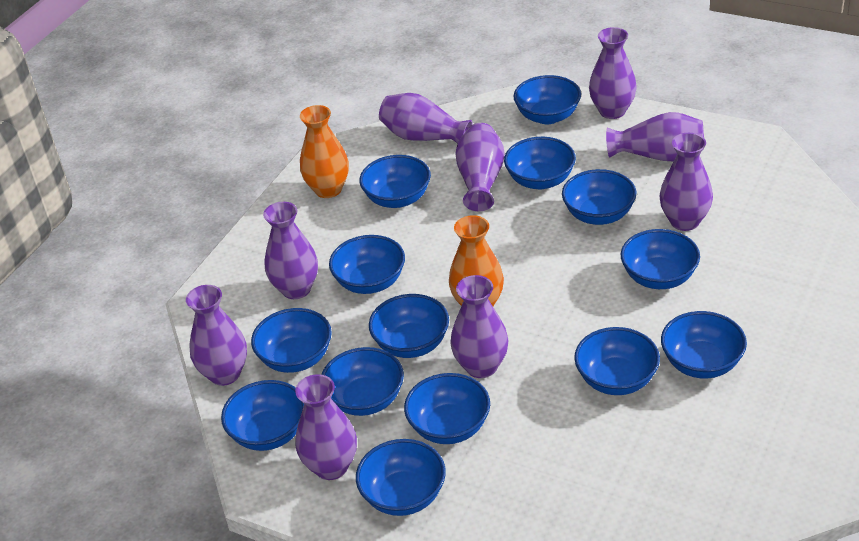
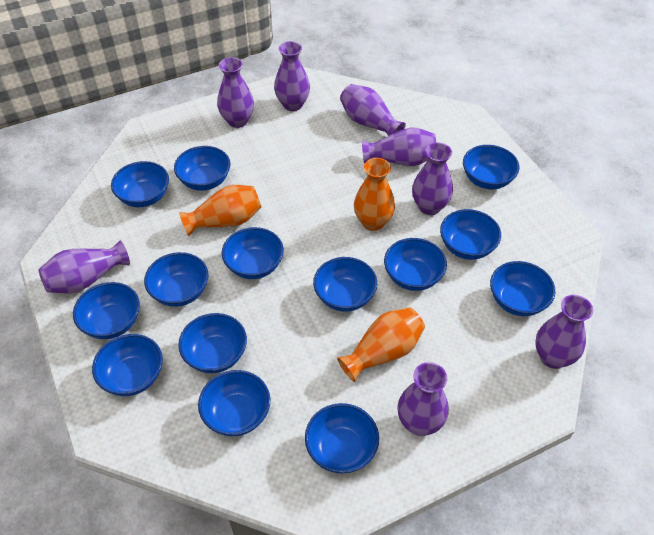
orange vase: [300,105,349,198] [449,215,504,306] = 2 -> [179,185,261,236] [337,307,425,382] [354,158,395,231] = 3
purple vase: [186,285,247,386] [263,202,318,299] [295,374,357,480] [379,93,472,144] [450,275,508,378] [455,123,505,211] [589,27,637,119] [606,112,704,161] [659,133,713,231] = 9 -> [38,241,130,294] [217,57,254,128] [274,41,310,111] [340,84,406,136] [362,128,436,166] [398,362,449,436] [412,142,453,215] [535,295,593,369] = 8

